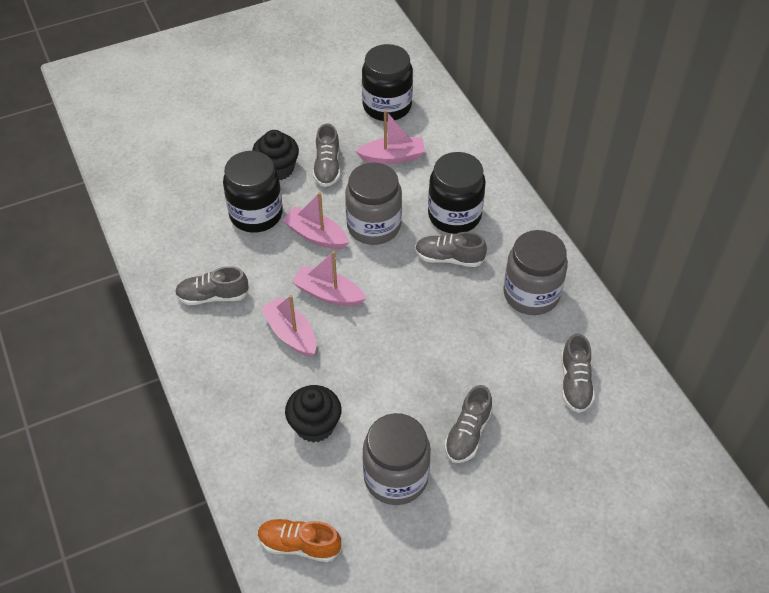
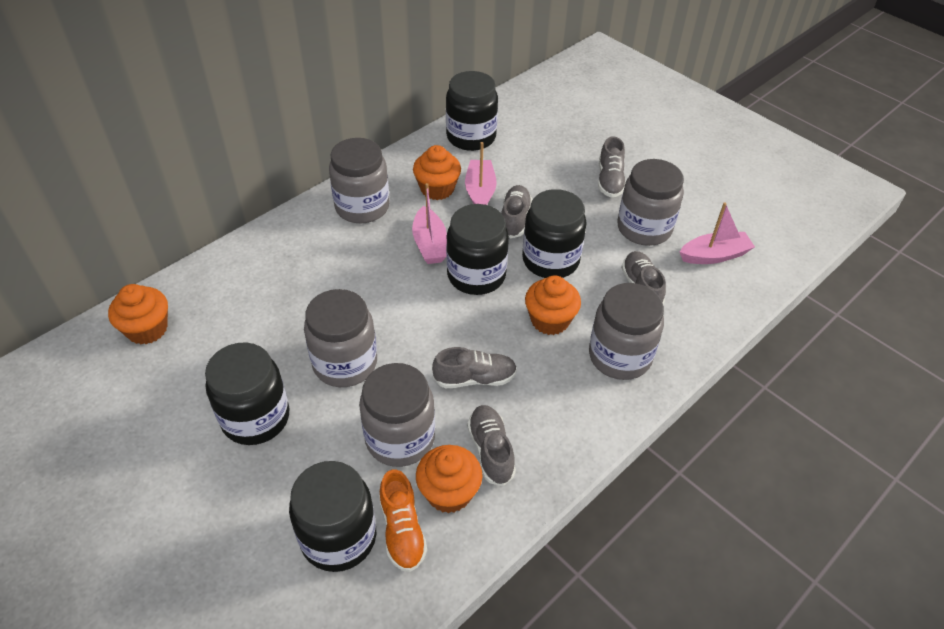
black cupcake: [252,130,299,180] [285,385,342,443] = 2 -> none = 0
black jar: [223,151,283,233] [362,44,413,121] [428,152,486,234] = 3 -> [205,342,290,445] [289,461,376,572] [446,71,498,151] [446,204,509,295] [522,189,587,278] = 5
grey jar: [345,162,402,245] [363,413,431,505] [503,230,568,315] = 3 -> [304,289,377,387] [329,138,390,223] [359,363,435,467] [589,283,664,380] [617,159,684,246] = 5
orange cupcake: none = 0 -> [108,284,168,344] [413,145,461,200] [416,445,482,513] [525,276,581,335] = 4
pink boat: [261,295,316,357] [282,192,349,249] [292,251,366,306] [356,110,425,164] = 4 -> [412,183,447,264] [465,142,497,205] [680,203,755,264] = 3

